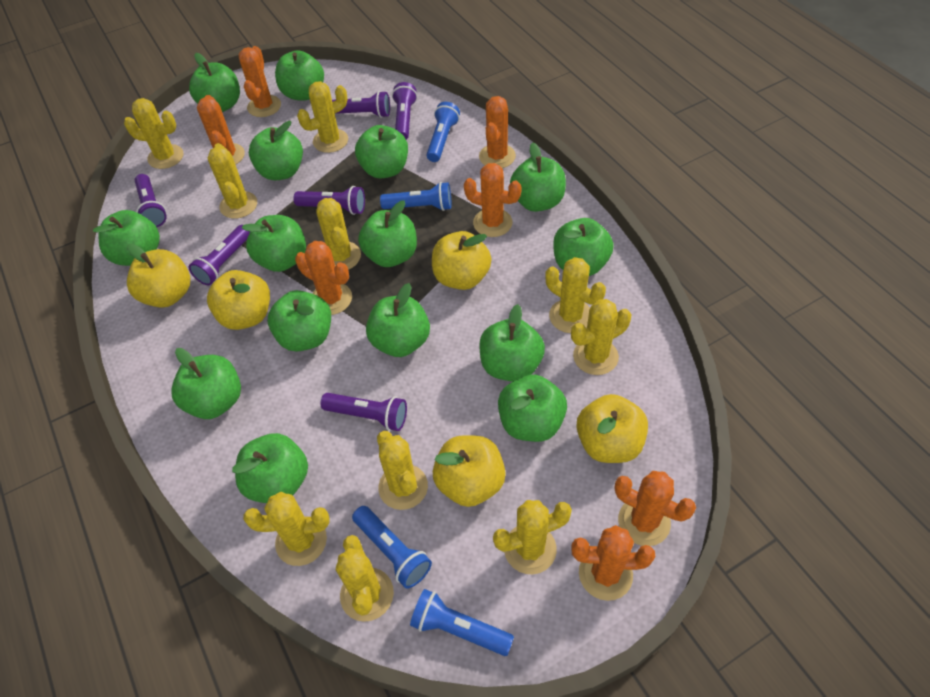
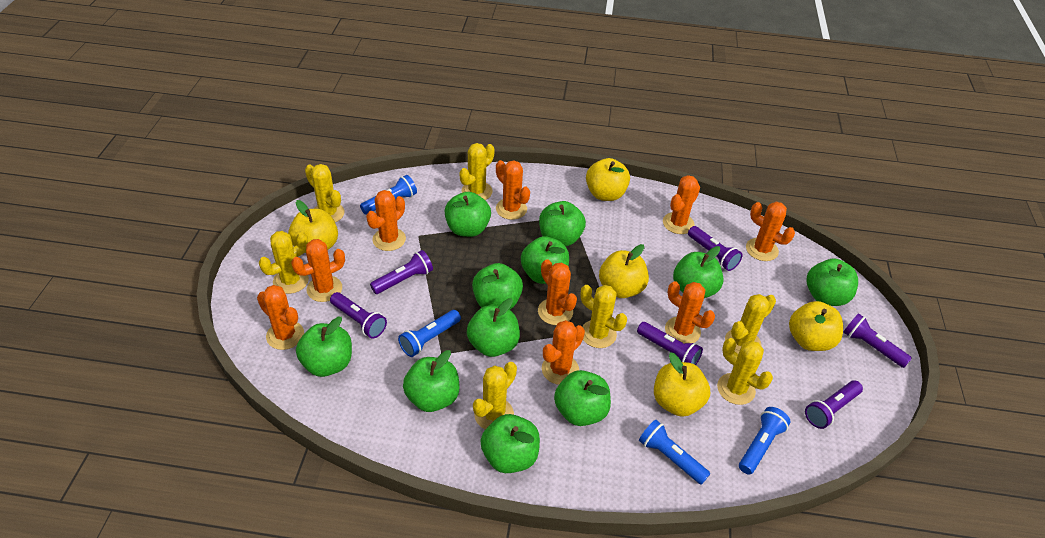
green apple: [93,210,160,266] [171,348,241,419] [189,53,240,112] [232,433,308,503] [242,215,306,272] [249,121,303,180] [268,290,331,352] [275,50,324,101] [355,125,408,178] [358,200,417,267] [366,283,430,357] [479,304,545,382] [498,375,567,442] [510,143,566,212] [553,218,614,276] = 15 -> [296,317,352,377] [403,350,460,412] [445,192,491,237] [467,298,520,357] [472,263,523,310] [480,414,540,473] [521,236,569,284] [539,201,586,246] [554,370,611,426] [673,246,724,298] [807,259,858,306] = 11
orange cactus: [197,95,245,165] [239,46,281,117] [295,241,352,315] [464,163,522,237] [479,96,516,168] [571,525,655,601] [614,471,696,546] = 7 -> [257,285,304,350] [291,239,345,302] [366,190,406,251] [496,160,530,220] [538,259,577,325] [542,320,585,385] [663,175,700,234] [665,281,715,343] [746,202,795,261] = 9
yellow cactus: [124,98,183,169] [208,143,257,219] [243,492,329,566] [297,81,348,153] [316,198,361,270] [336,535,394,622] [377,431,428,510] [493,500,572,574] [545,257,606,333] [571,299,631,375] = 10 -> [259,231,309,294] [305,164,344,222] [459,143,495,200] [473,362,517,429] [581,285,627,348] [717,338,773,405] [725,294,776,354] = 7

